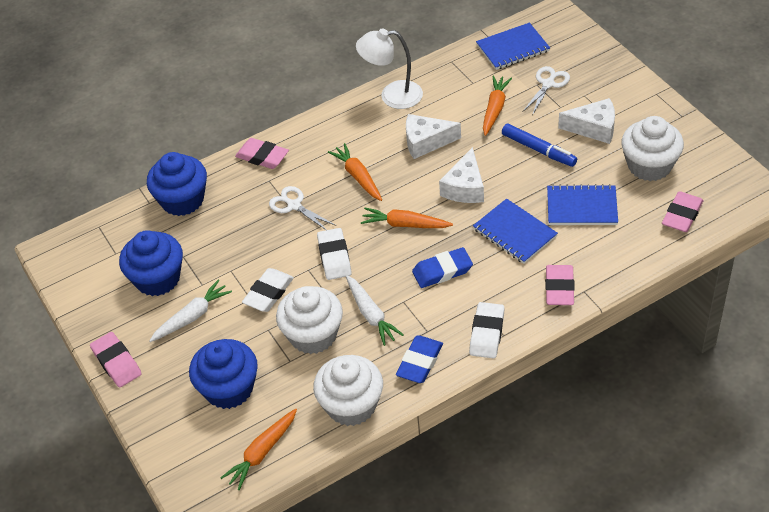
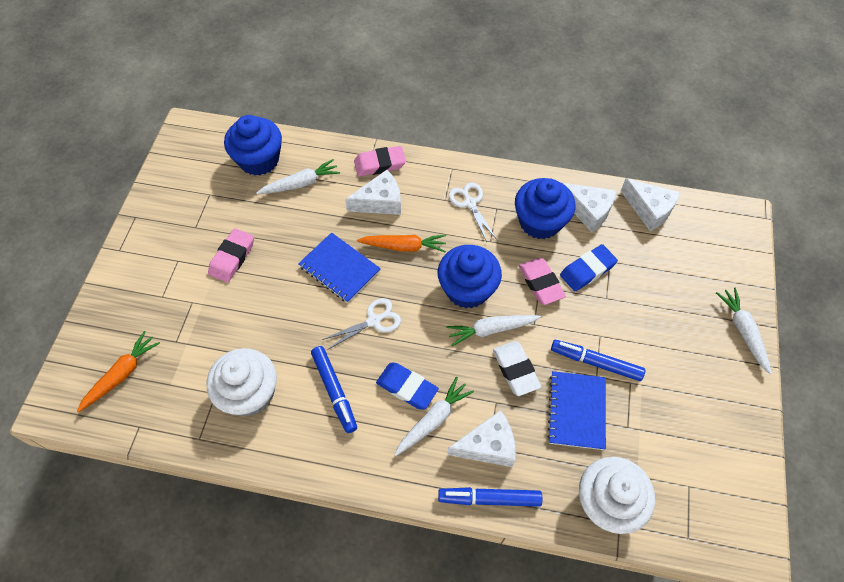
blue marker: [502,124,577,167] = 1 -> [311,346,357,433] [438,487,542,507] [551,340,645,381] = 3
blue notebook: [473,198,558,264] [476,23,550,70] [547,184,618,225] = 3 -> [298,232,381,303] [547,371,606,450] = 2
orange carrot: [220,408,297,490] [328,143,382,201] [361,208,453,228] [483,75,512,136] = 4 -> [77,331,160,412] [357,234,446,252] = 2
pink eraser: [90,332,142,387] [235,138,289,169] [545,265,575,305] [662,191,703,232] = 4 -> [208,228,254,283] [354,146,406,176] [519,258,566,305] = 3
white carrot: [149,280,232,342] [346,275,404,346] = 2 -> [256,159,340,194] [395,377,474,456] [446,315,541,346] [716,287,772,374] = 4
white cheese: [406,114,461,159] [439,147,484,203] [558,98,615,144] = 3 -> [345,170,401,215] [447,410,516,467] [562,183,616,232] [621,178,680,231] = 4
white cupcake: [276,286,343,354] [313,355,383,426] [621,116,684,181] = 3 -> [207,348,277,416] [579,457,655,534] = 2
white eraser: [242,268,294,312] [317,228,352,280] [469,302,505,358] = 3 -> [493,341,541,396] = 1
white lamp: [356,29,423,109] = 1 -> none = 0

